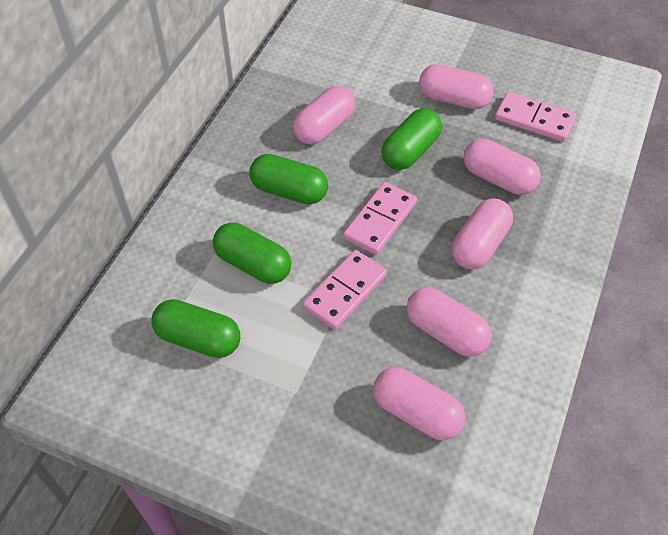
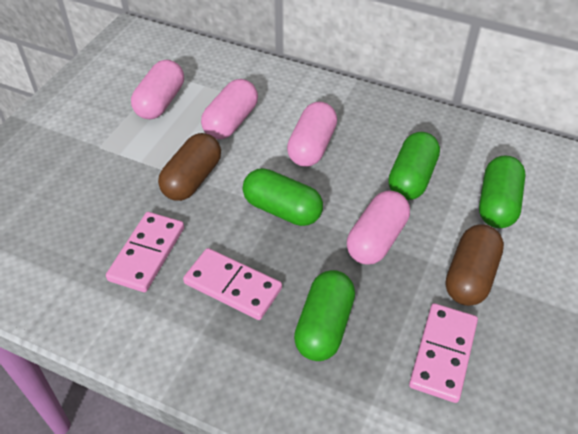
brown capsule: none = 0 -> [158,133,221,201] [446,225,504,306] = 2
pink capsule: [293,85,356,145] [373,367,466,440] [407,287,492,357] [419,64,494,109] [452,198,513,269] [464,139,541,195] = 6 -> [131,60,184,120] [201,79,258,139] [287,101,337,167] [347,191,410,265] = 4

